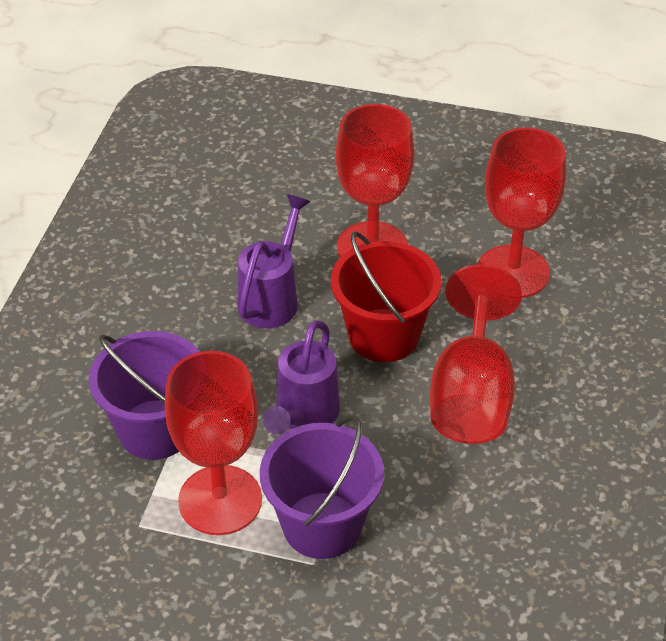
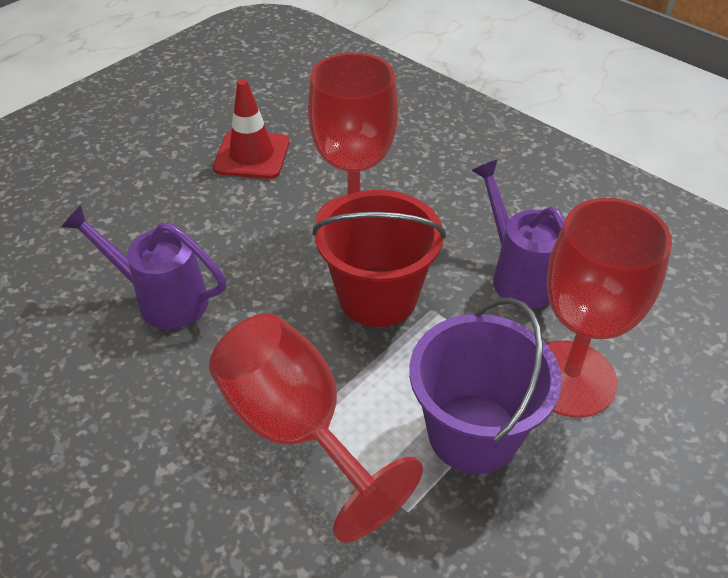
purple bucket: [89,331,200,460] [260,415,384,559] = 2 -> [409,297,562,474] = 1
red goblet: [165,351,262,535] [336,104,414,257] [430,264,522,444] [478,127,566,298] = 4 -> [209,313,423,543] [308,52,398,224] [546,198,672,418] = 3
red traffic cone: none = 0 -> [213,79,289,179] = 1

